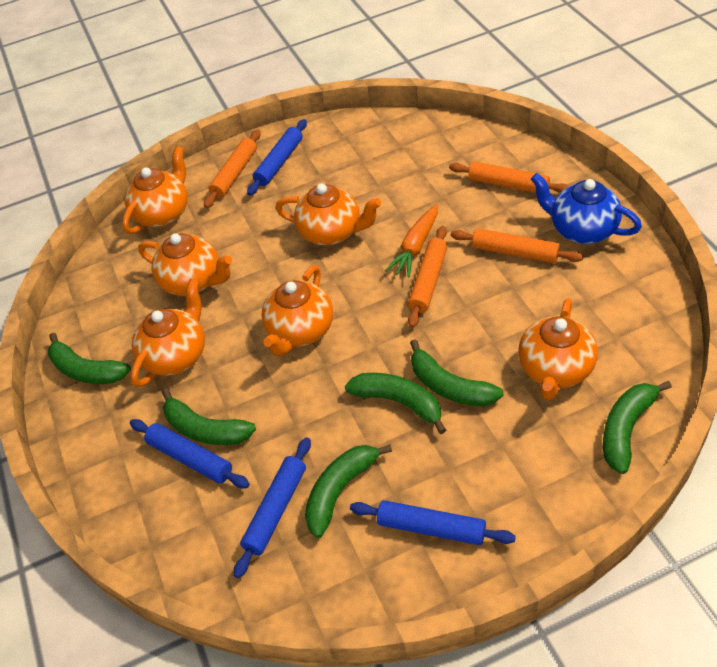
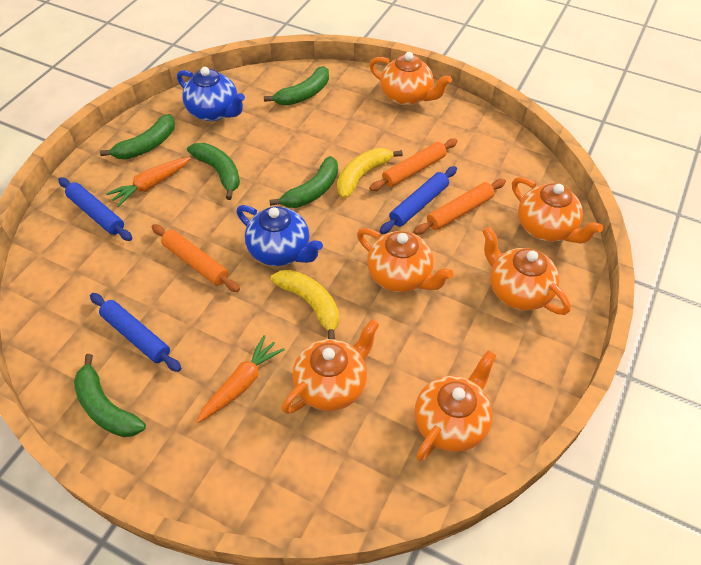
blue rolling pin: [130,419,250,488] [234,437,311,578] [247,119,307,196] [350,500,516,545] = 4 -> [58,177,132,241] [90,293,181,372] [380,166,457,234] = 3
blue teapot: [531,173,642,244] = 1 -> [177,67,245,121] [236,205,323,266] = 2
green banana: [48,333,131,384] [162,388,256,445] [305,444,392,538] [345,373,446,434] [410,339,503,407] [603,381,672,474] = 6 -> [74,354,146,437] [100,114,175,159] [187,143,240,200] [264,66,329,106] [269,156,338,208] = 5
orange carrot: [385,204,438,277] = 1 -> [106,157,191,207] [196,335,285,423] = 2
orange rolling pin: [204,130,261,208] [408,226,447,328] [449,161,569,193] [451,228,583,263] = 4 -> [152,224,240,292] [369,138,458,191] [414,179,506,235] = 3
yellow banana: none = 0 -> [271,270,339,339] [337,148,403,199] = 2

